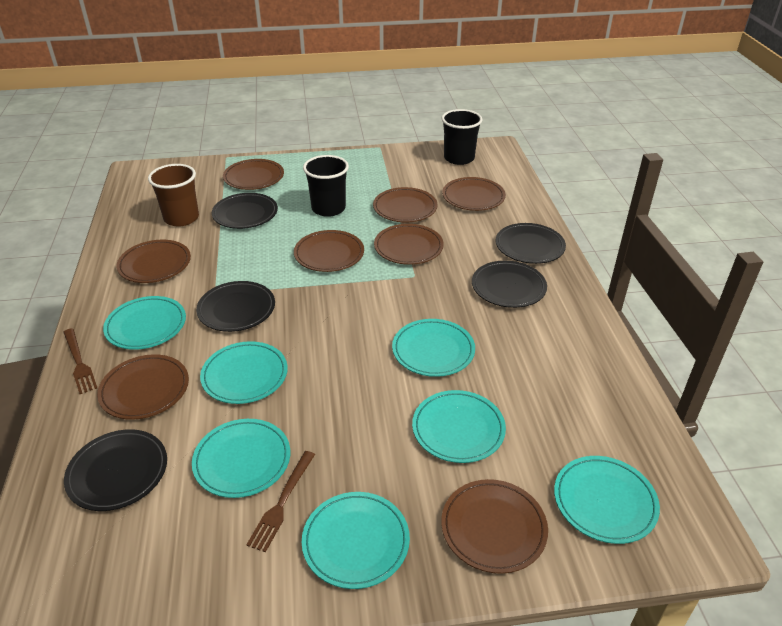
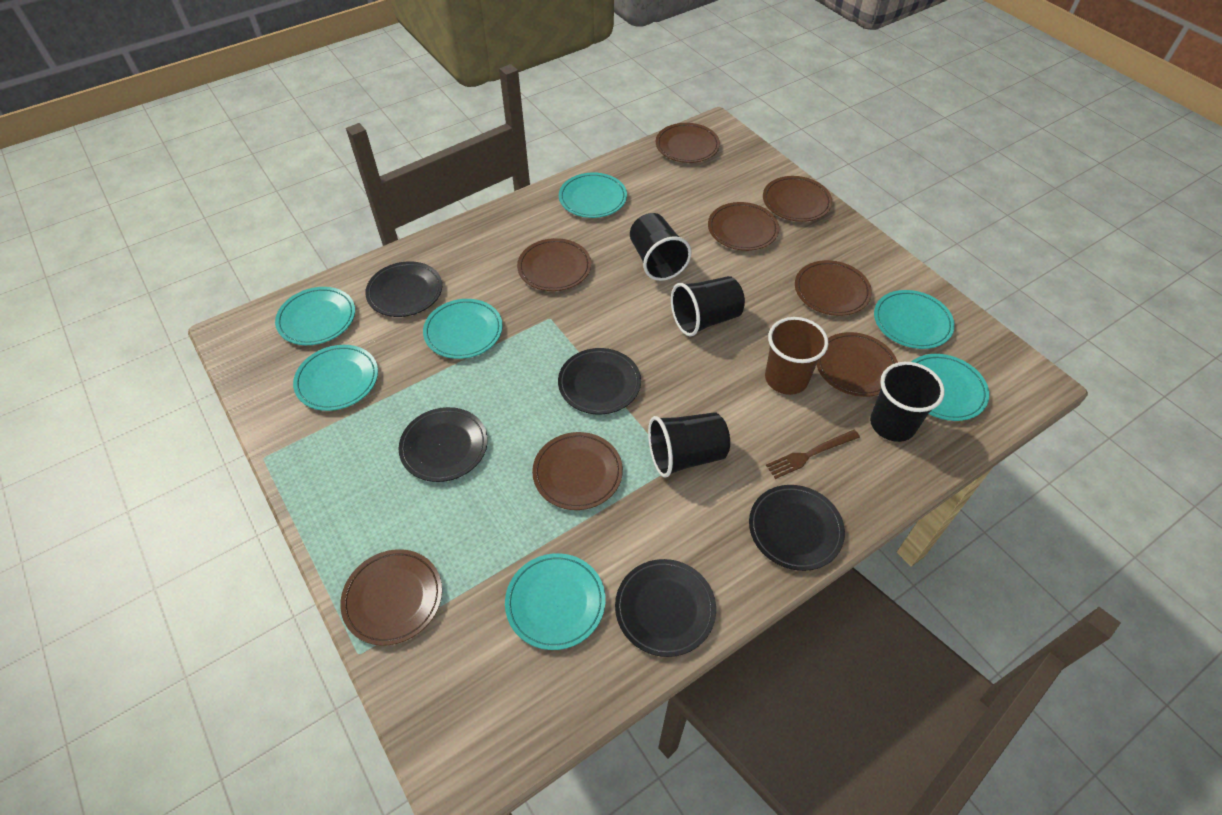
black cup: [303,155,349,217] [441,109,482,165] = 2 -> [630,213,691,281] [648,412,730,478] [671,276,745,336] [870,362,945,442] = 4
brown fork: [64,328,97,394] [246,451,315,552] = 2 -> [766,430,860,479] = 1

